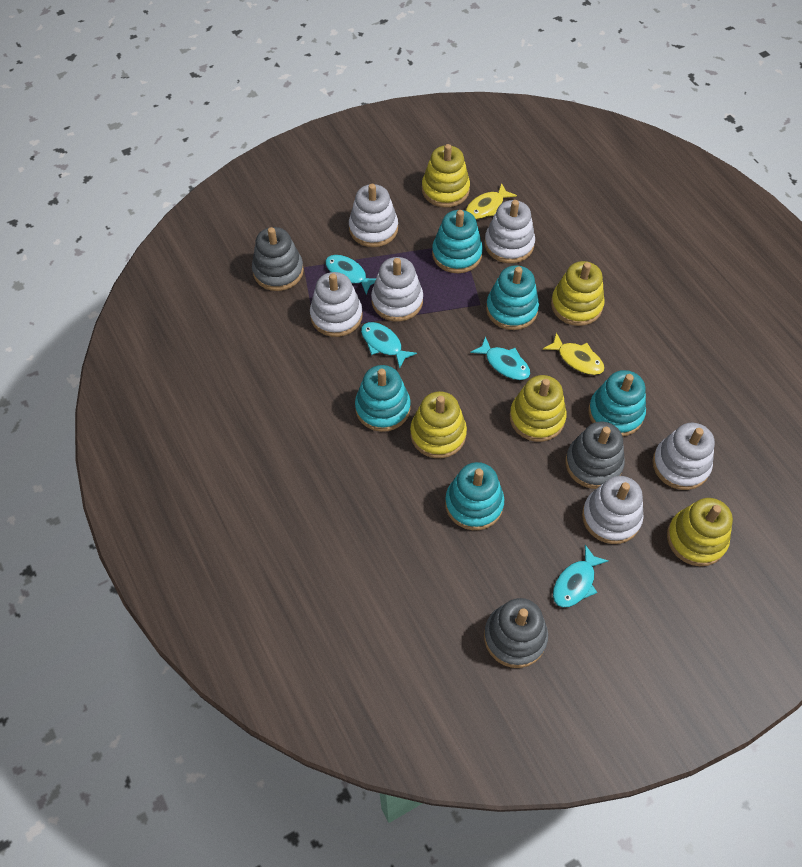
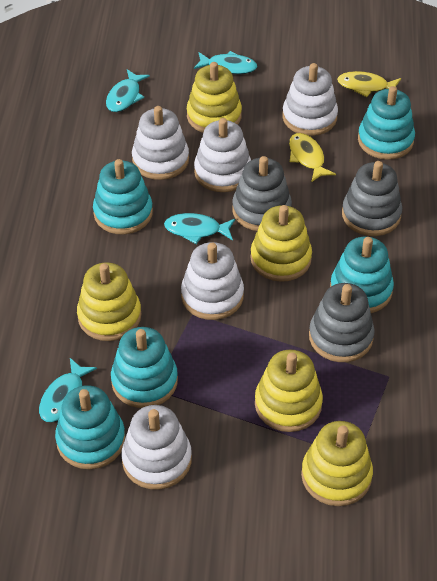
white stacking toy: [310,272,363,337] [349,184,398,247] [371,257,423,322] [485,200,535,263] [582,476,644,544] [652,423,715,490] = 6 -> [121,405,192,490] [132,106,189,180] [181,242,244,320] [194,118,251,192] [282,63,338,136] = 5

